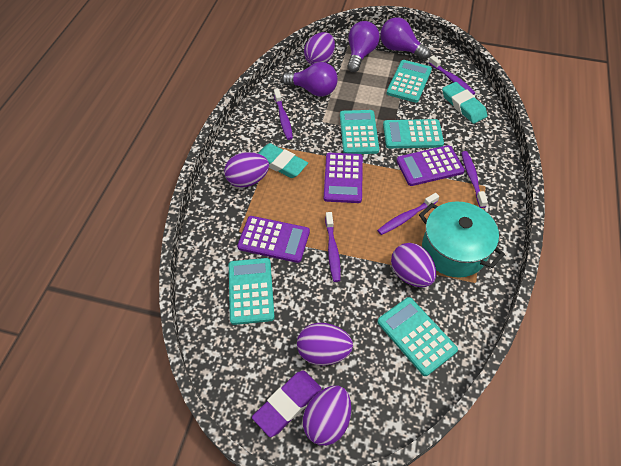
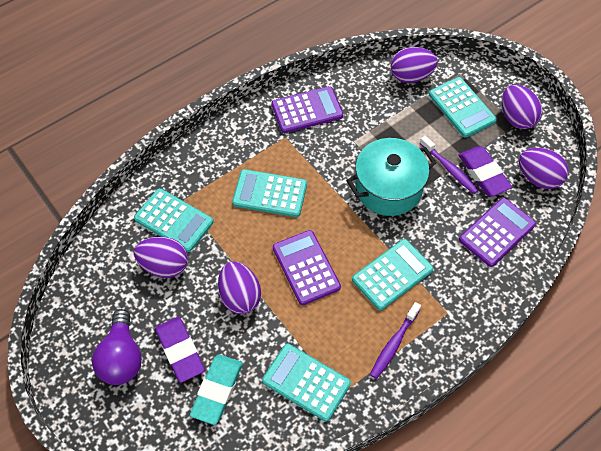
purple eraser: [252,371,322,437] = 1 -> [155,317,205,383] [459,146,512,196] = 2
purple light bulb: [282,62,338,97] [347,21,380,72] [380,17,430,60] = 3 -> [92,309,142,385] = 1
purple toothbrush: [274,89,293,140] [325,212,341,282] [377,193,439,235] [429,56,475,95] [462,151,488,208] = 5 -> [370,302,421,379] [420,136,479,194] = 2
turquoise eraser: [258,143,308,178] [442,82,487,124] = 2 -> [190,354,243,425] = 1

